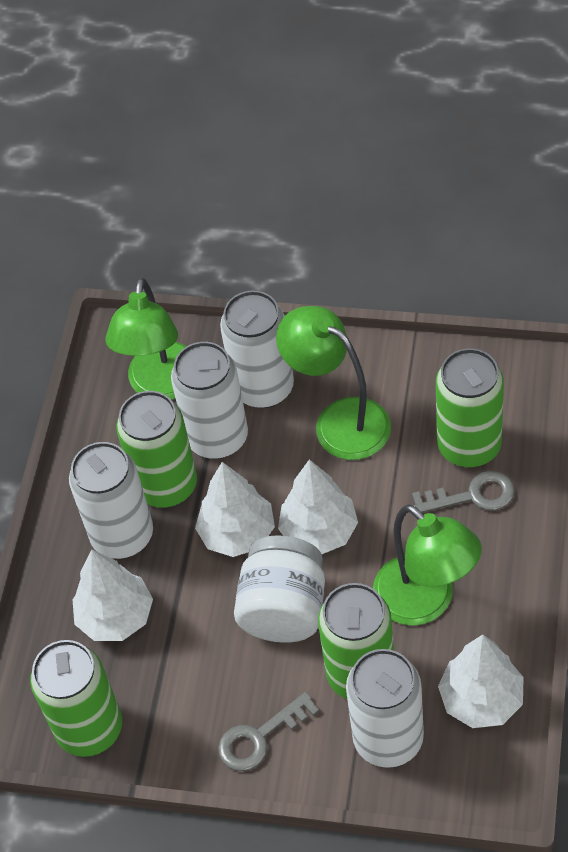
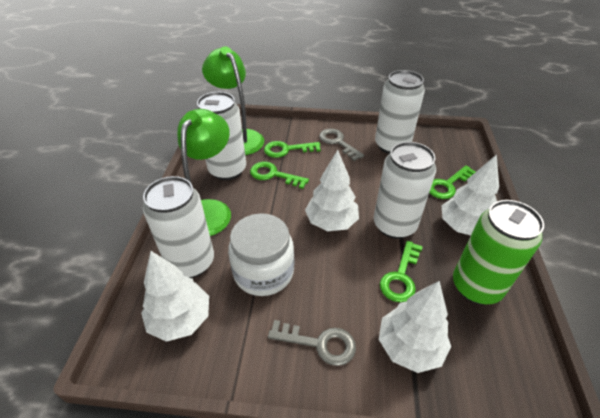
green can: [30,640,122,757] [116,391,197,508] [318,583,394,699] [436,348,504,468] = 4 -> [453,200,544,304] = 1
green key: none = 0 -> [250,162,309,189] [264,141,321,158] [380,241,423,302] [429,165,476,199] = 4
green lamp: [105,277,187,400] [276,306,391,460] [373,504,482,626] = 3 -> [177,109,231,236] [202,46,264,155] = 2

